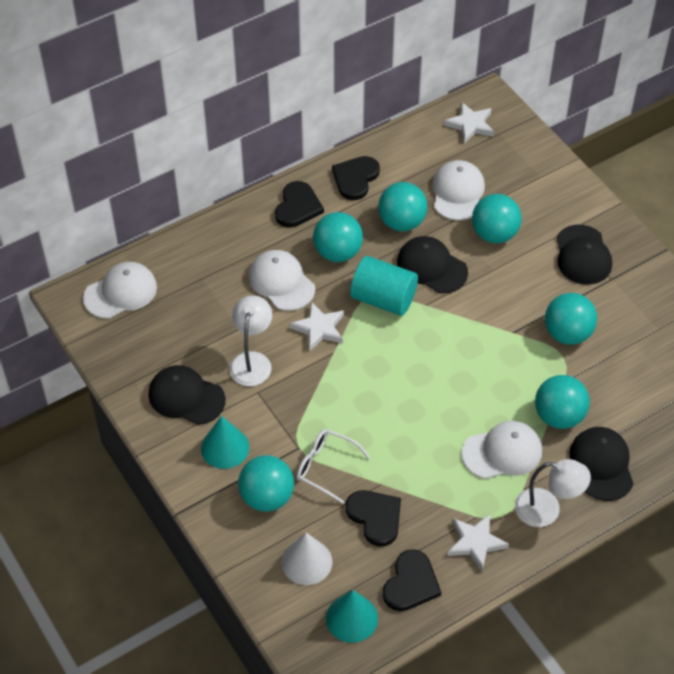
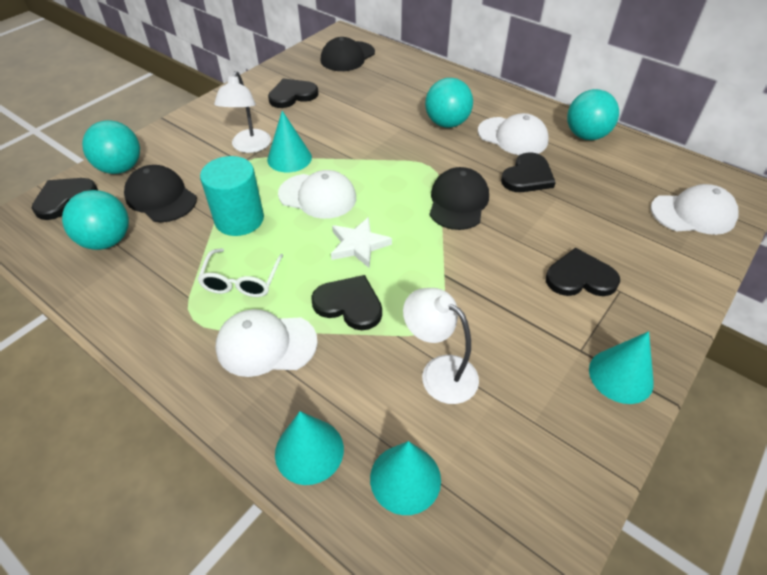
black cap: [148,365,226,425] [397,236,468,293] [556,225,612,285] [569,427,634,501] = 4 -> [124,165,197,222] [320,37,375,71] [429,167,489,230] = 3
black heart: [275,181,324,228] [332,156,380,200] [346,490,401,547] [383,549,441,611] = 4 -> [32,178,98,220] [268,78,319,108] [311,275,382,330] [501,152,556,192] [546,248,620,296] = 5
turquoise ball: [238,455,294,512] [313,212,363,262] [378,182,427,231] [472,194,522,243] [535,375,590,429] [545,293,597,345] = 6 -> [62,190,129,250] [82,120,140,174] [425,78,473,128] [567,89,619,140] = 4
turquoise cone: [201,416,249,469] [326,590,378,643] = 2 -> [267,111,312,172] [275,411,344,485] [370,441,441,515] [589,331,654,404] = 4
white cone: [282,533,333,585] = 1 -> none = 0
white star: [290,302,344,351] [444,102,494,144] [447,514,509,571] = 3 -> [331,217,392,268] = 1

